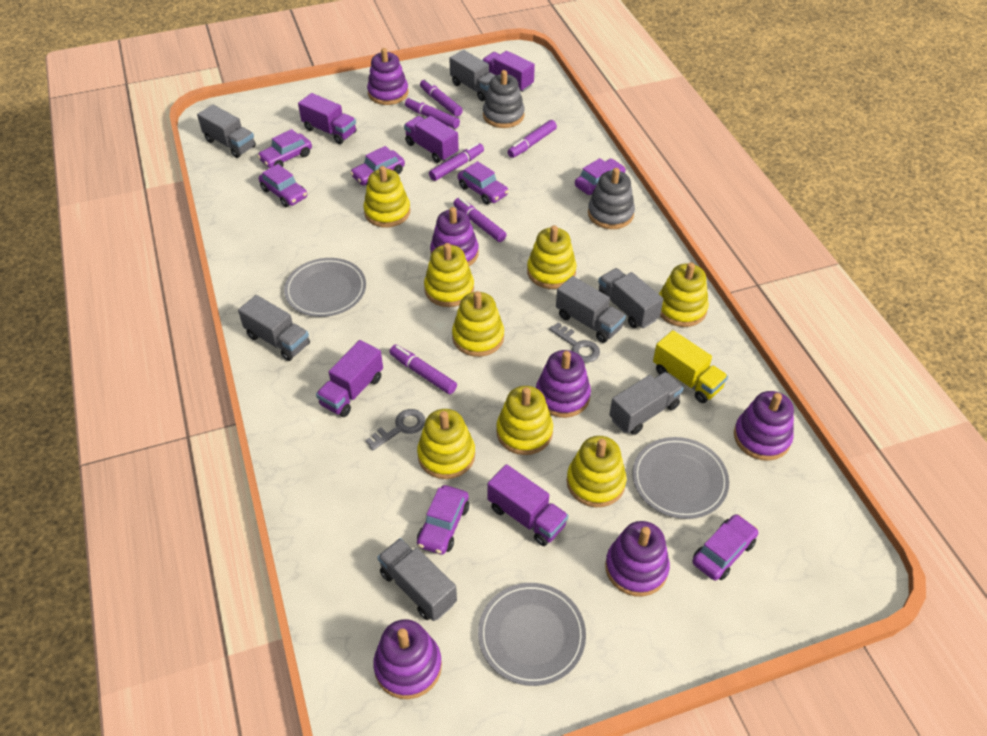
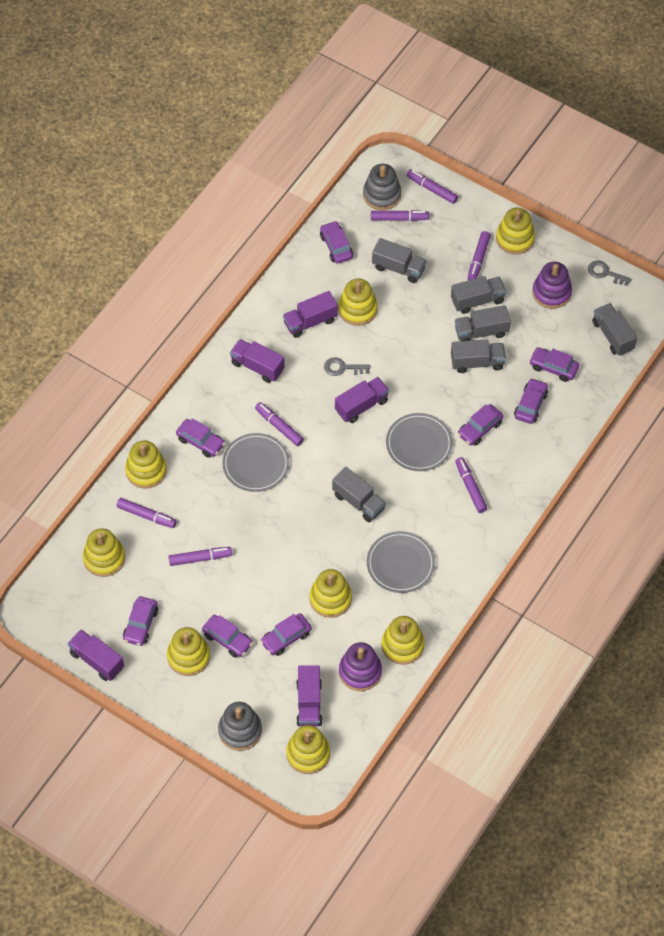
grey truck: [197,105,256,158] [238,295,310,361] [377,538,457,621] [449,50,496,101] [556,276,626,343] [598,268,663,329] [609,372,683,435] = 7 -> [332,467,386,522] [372,238,427,283] [451,276,506,314] [451,339,506,373] [455,305,511,341] [592,303,637,356] = 6
purple car: [258,129,312,168] [259,164,307,207] [350,146,405,186] [417,485,469,555] [458,161,509,205] [575,158,626,195] [692,514,758,580] = 7 -> [123,596,158,646] [176,418,225,458] [202,615,253,657] [260,613,312,656] [320,221,353,264] [458,404,503,446] [514,378,548,424] [529,347,579,382] = 8
purple marker: [390,345,457,394] [405,97,460,129] [420,79,463,117] [429,143,484,181] [453,198,507,242] [508,120,557,158] = 6 -> [117,498,177,528] [168,547,232,566] [255,402,304,446] [371,210,429,221] [407,169,458,204] [455,457,488,513] [467,231,491,280] = 7
purple stacking toy: [367,48,409,105] [373,619,442,699] [430,207,479,266] [536,350,591,418] [605,521,670,597] [734,391,794,461] = 6 -> [339,642,382,691] [532,262,572,309] = 2
yellow truck: [653,330,728,403] = 1 -> none = 0

